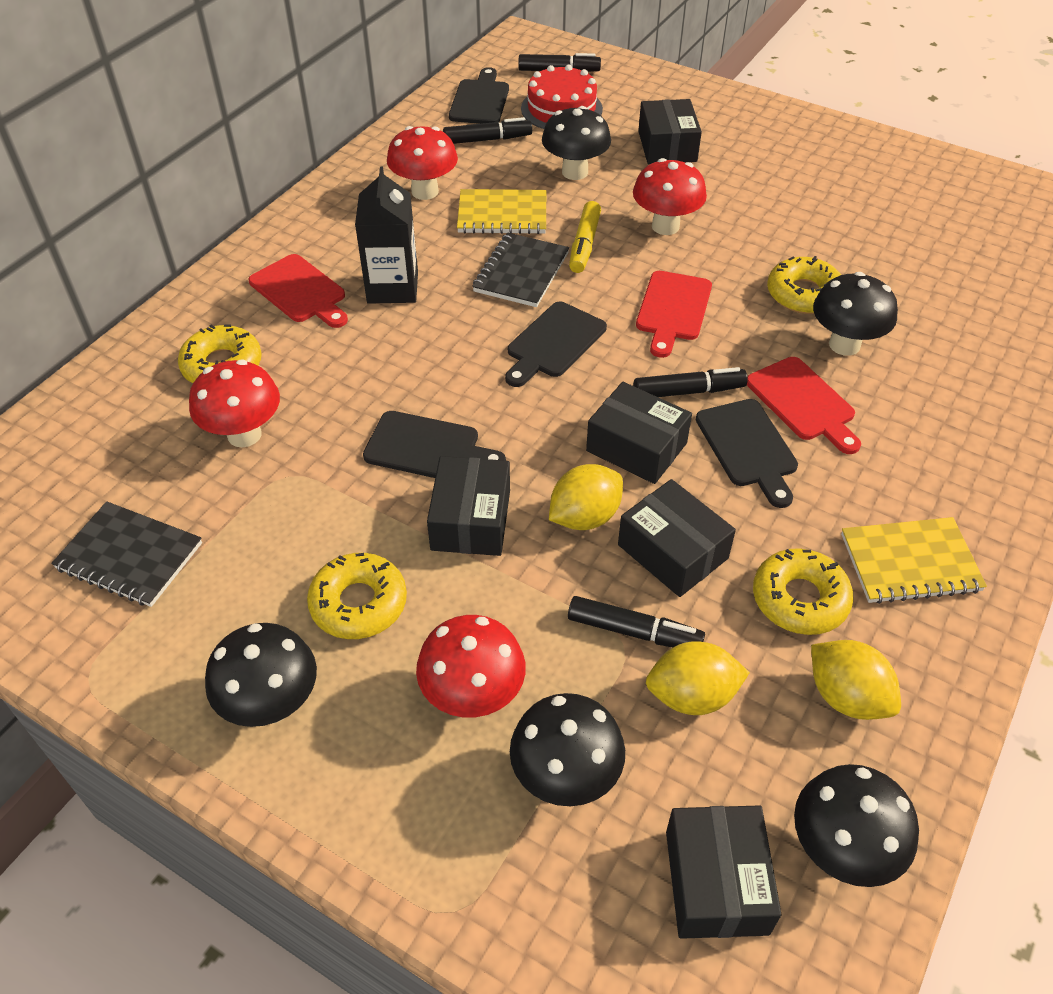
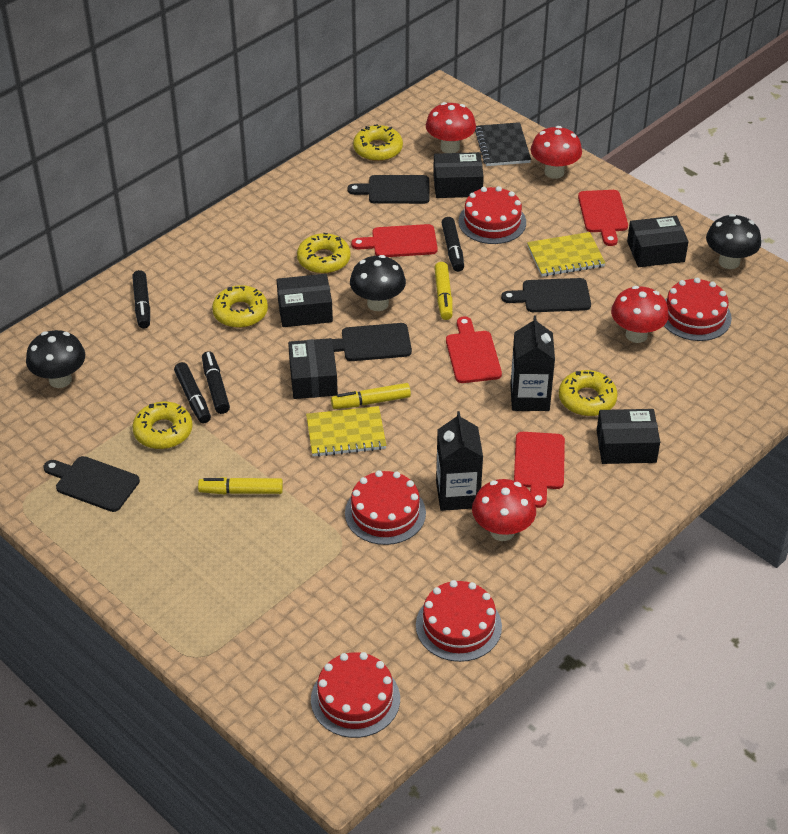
black carton: [355,167,418,304] = 1 -> [436,411,483,511] [510,316,555,411] = 2
black mushroom: [205,623,317,727] [510,693,625,806] [542,106,611,180] [794,764,919,887] [813,272,898,356] = 5 -> [26,330,85,388] [350,255,406,311] [706,214,761,269] = 3
black notebook: [51,501,202,607] [472,232,569,307] = 2 -> [475,122,531,166] = 1
red cake: [521,65,603,129] = 1 -> [311,652,400,738] [345,470,426,545] [416,580,502,662] [459,186,526,244] [664,278,732,341] = 5
red cutting board: [249,254,348,328] [636,271,712,358] [747,357,861,454] = 3 -> [351,224,438,257] [446,316,502,383] [514,432,565,508] [578,190,628,246] = 4
yellow donut: [178,324,262,383] [307,553,407,639] [753,548,853,635] [767,256,841,314] = 4 -> [132,402,193,449] [212,285,268,328] [297,233,351,274] [353,124,403,161] [559,370,618,416] = 5
yellow lemon: [549,464,623,530] [646,641,750,715] [811,640,901,720] = 3 -> none = 0
yellow marker: [569,201,601,273] = 1 -> [198,477,283,494] [331,383,411,409] [434,262,453,320] = 3

